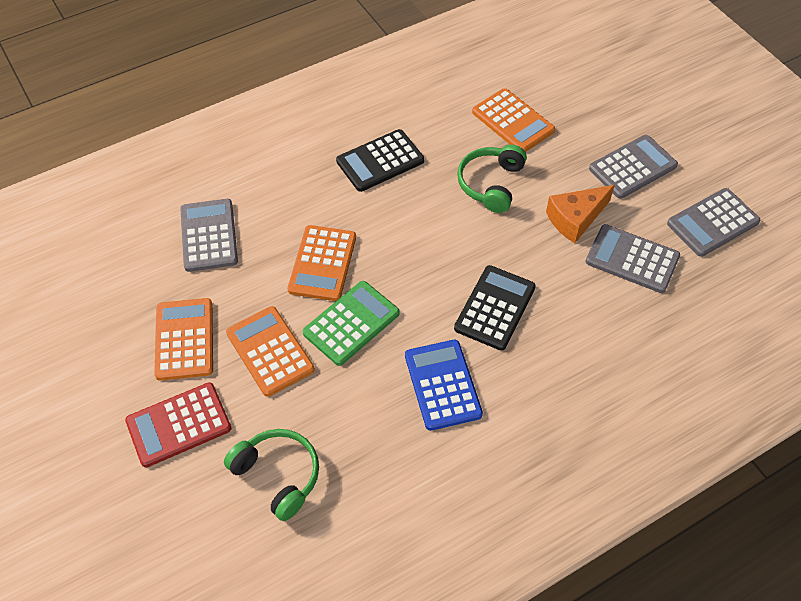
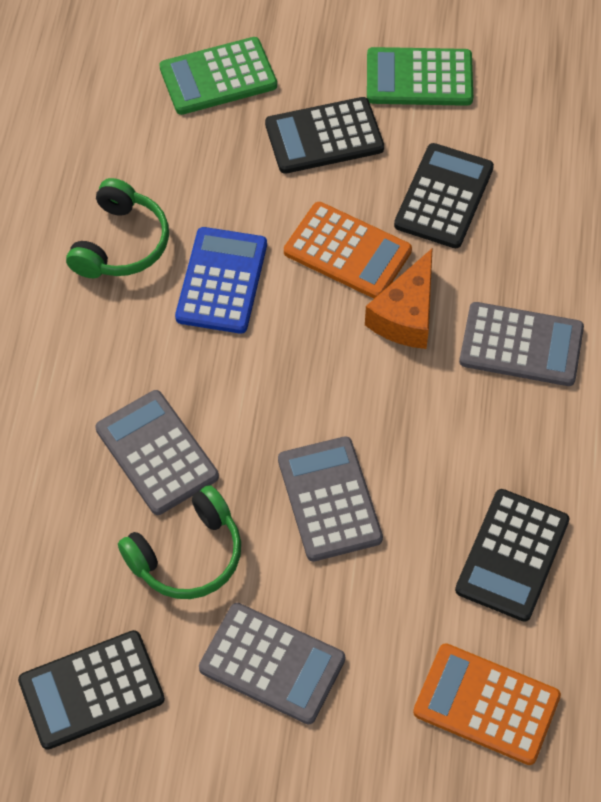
black calculator: [336,129,424,192] [454,265,536,351] = 2 -> [18,630,165,750] [265,97,384,174] [394,143,494,248] [455,489,569,622] = 4
green calculator: [303,281,400,366] = 1 -> [159,37,277,115] [367,47,473,106] = 2
orange calculator: [154,298,213,381] [226,306,315,397] [288,225,356,301] [472,88,555,152] = 4 -> [284,202,412,299] [413,643,561,765] = 2
red calculator: [125,382,231,467] = 1 -> none = 0

